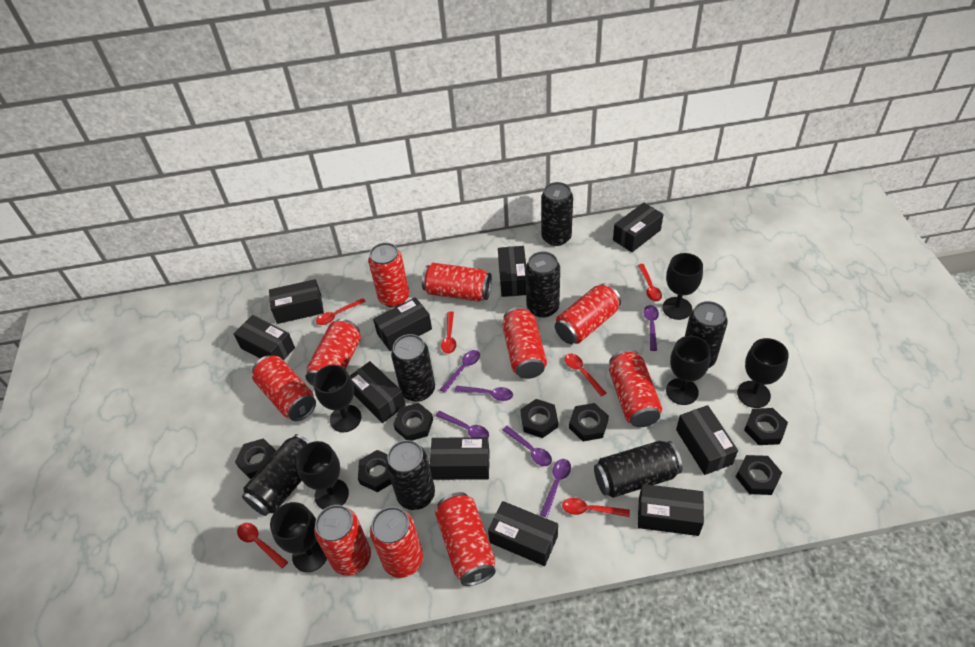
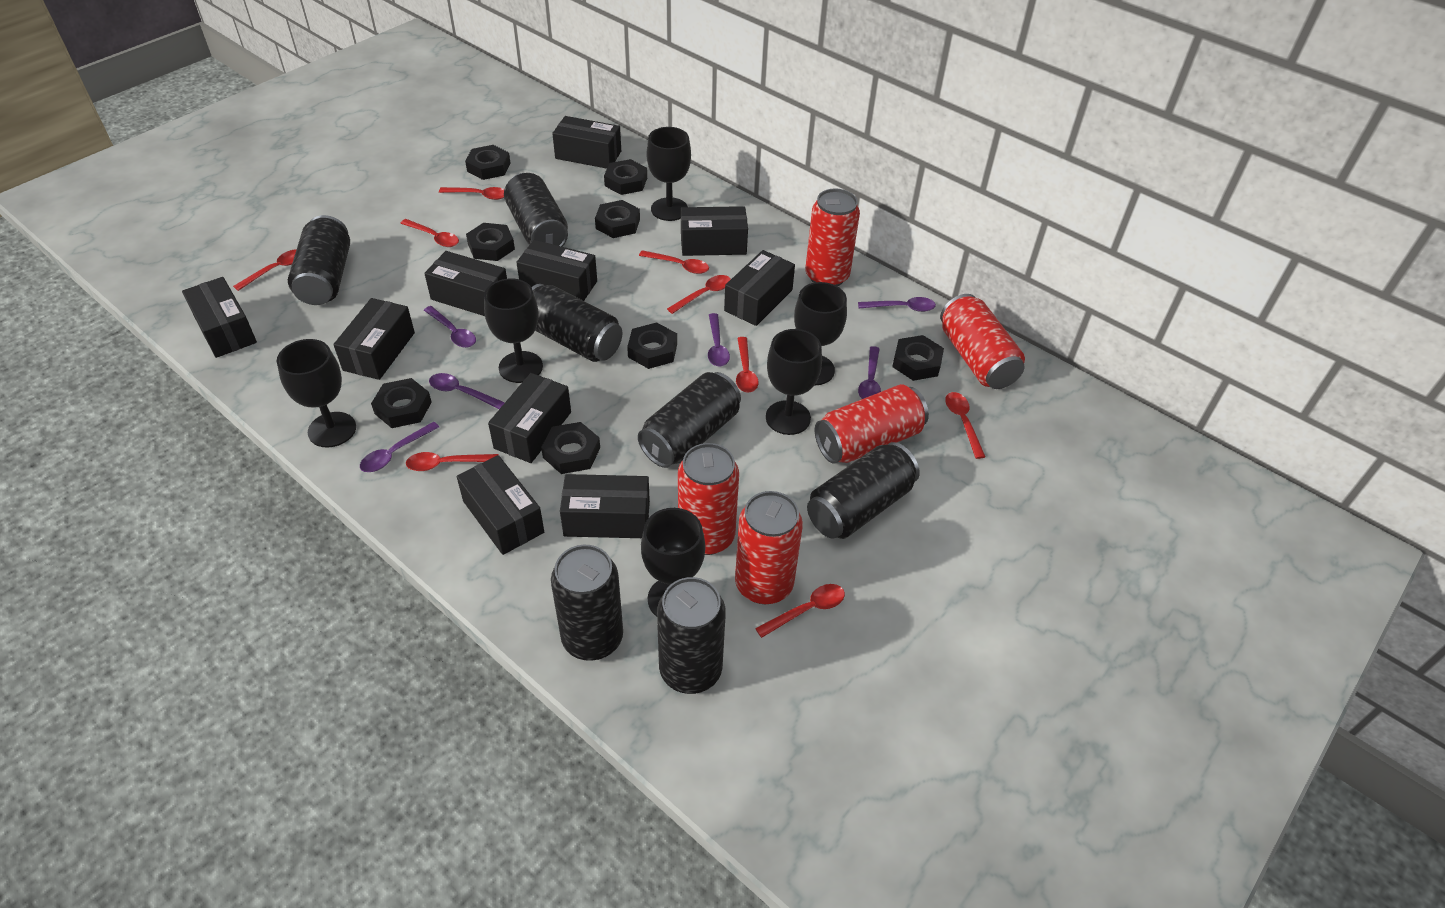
black nut: [235,438,276,479] [358,450,392,492] [393,403,433,441] [521,399,558,438] [569,403,609,441] [736,455,782,495] [744,408,788,445] = 7 -> [371,378,432,428] [465,145,510,180] [466,223,515,261] [541,422,600,474] [595,200,640,238] [604,159,647,195] [627,322,677,369] [892,335,944,381] = 8
red can: [252,355,316,421] [306,319,361,386] [314,505,371,576] [368,243,409,307] [370,507,423,578] [422,263,492,302] [435,492,496,586] [502,307,547,379] [555,283,621,344] [609,349,662,427] = 10 -> [678,443,739,555] [735,491,803,604] [805,188,860,286] [815,384,929,464] [940,294,1025,389] = 5
red spoon: [237,523,288,568] [316,298,366,325] [441,311,456,354] [562,498,630,517] [565,354,606,397] [638,264,662,301] = 6 -> [233,249,297,291] [400,219,459,247] [406,452,498,471] [439,187,504,200] [639,250,709,274] [667,275,731,314] [736,337,759,393] [755,584,845,638] [945,392,985,459] = 9

